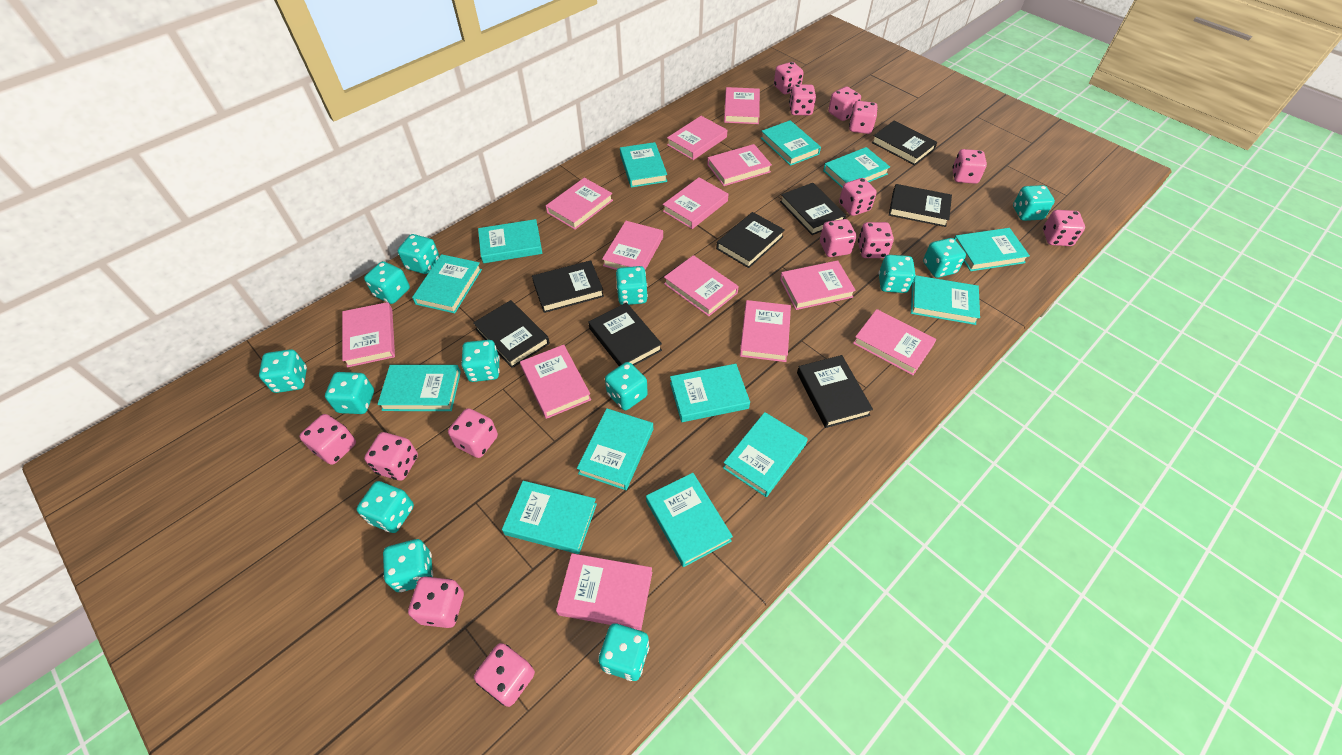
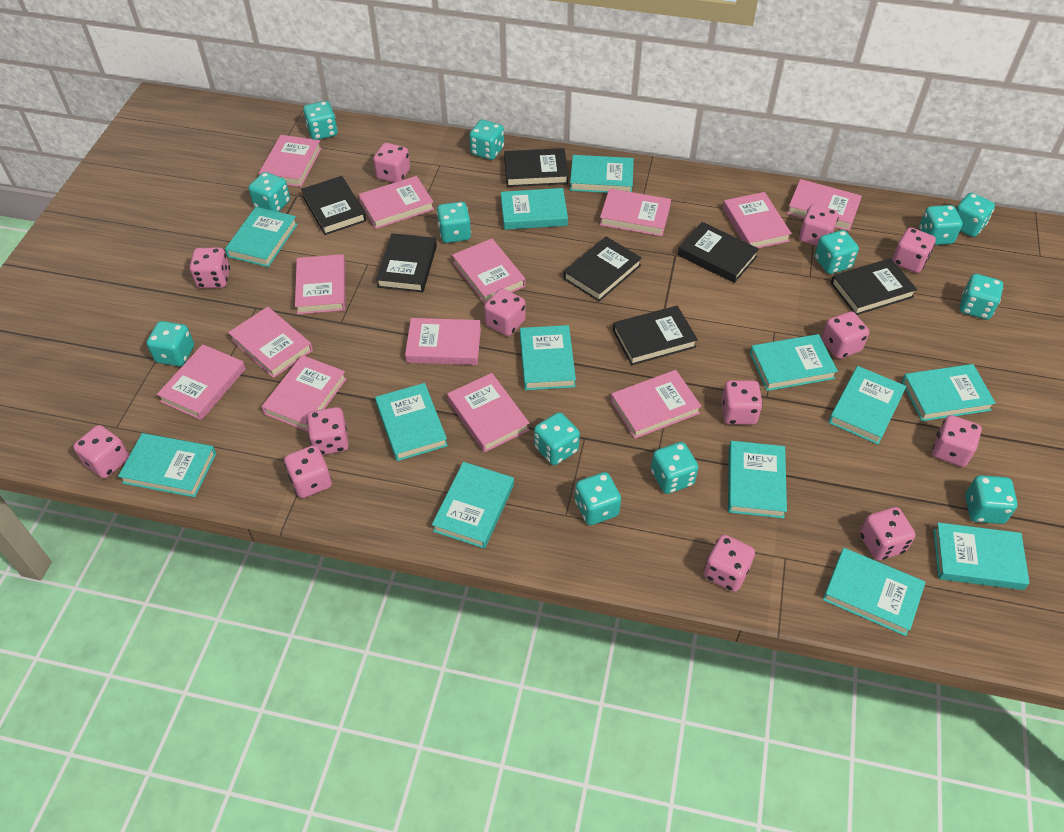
black book: [473,300,550,368] [532,260,604,313] [588,302,662,366] [716,212,785,268] [780,183,846,235] [797,355,873,428] [872,121,937,165] [889,184,952,227] = 8 -> [301,176,366,235] [376,233,437,292] [504,148,569,187] [563,237,642,302] [613,306,698,365] [678,222,759,283] [831,258,917,315] = 7
pink dice: [300,414,356,465] [364,432,418,481] [408,576,464,628] [448,408,498,458] [474,643,535,707] [774,62,804,94] [789,84,816,115] [820,219,856,257] [828,86,861,121] [839,178,877,216] [849,101,878,134] [858,222,894,258] [952,149,987,184] [1043,210,1085,246] = 14 -> [73,425,129,478] [190,247,230,288] [284,445,332,498] [307,407,349,455] [373,143,410,183] [484,288,526,336] [704,535,755,592] [721,380,763,425] [799,204,839,246] [821,311,869,359] [860,507,916,561] [892,228,936,273] [932,415,982,467] = 13

